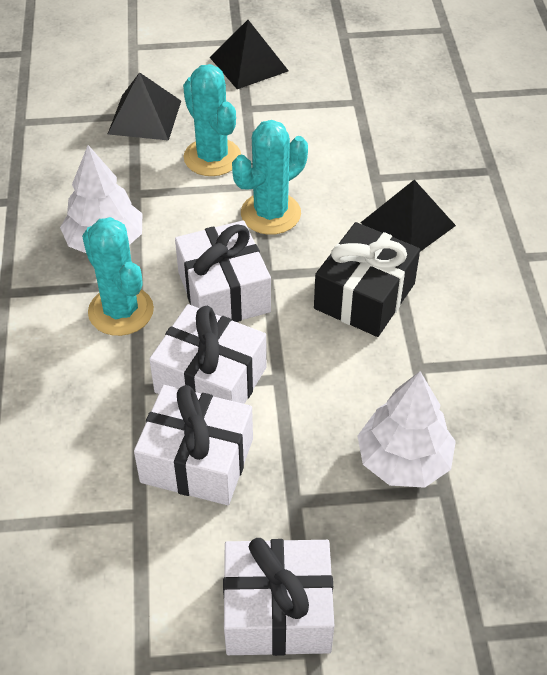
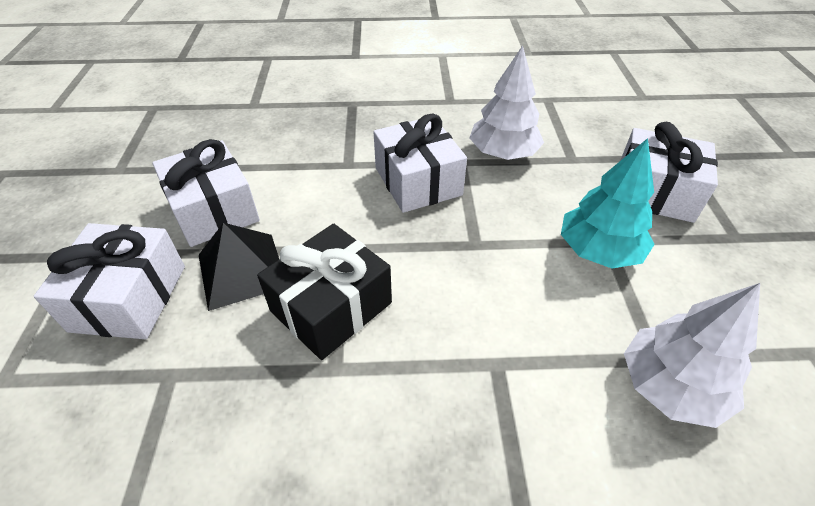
black pyramid: [108,72,181,141] [210,20,289,89] [360,180,456,252] = 3 -> [199,223,279,311] = 1
turquoise cactus: [82,217,154,336] [183,64,241,176] [232,120,308,235] = 3 -> none = 0
turquoise tree: none = 0 -> [561,138,655,269] = 1

